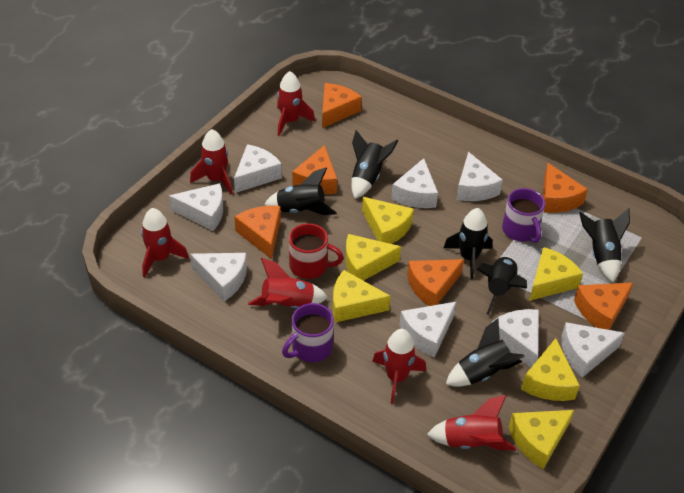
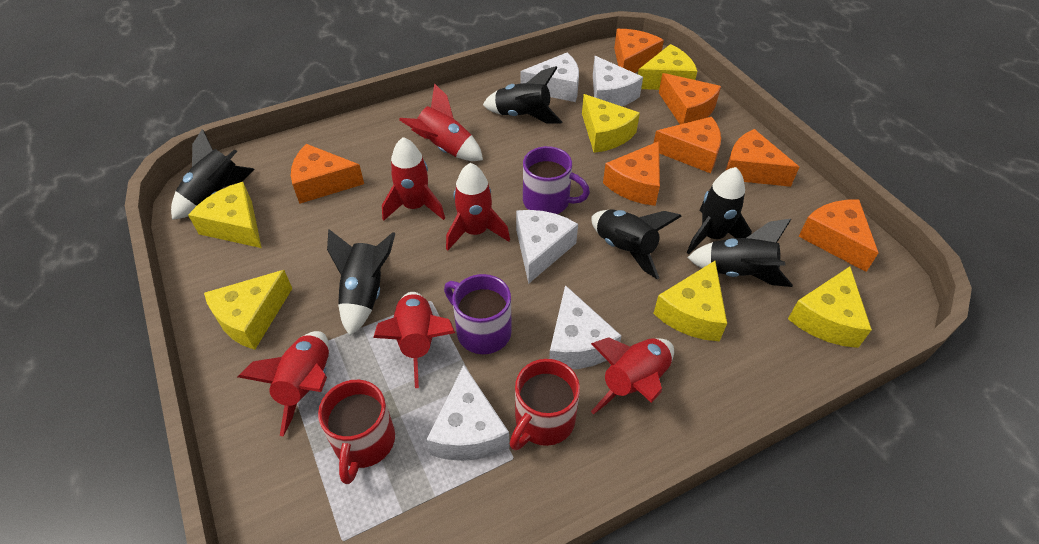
orange cheese: [234,206,281,259] [292,145,337,194] [322,83,362,128] [407,259,464,306] [543,163,588,213] [574,282,633,330] = 6 -> [291,144,364,204] [603,141,660,206] [614,29,664,73] [654,117,721,173] [659,73,721,124] [725,129,799,187] [798,199,878,272] = 7
red mug: [289,223,344,279] = 1 -> [318,380,395,484] [510,359,580,450] = 2
white cheese: [169,183,223,231] [190,253,247,301] [234,144,282,193] [391,158,438,208] [399,301,457,358] [456,152,503,201] [491,309,539,367] [561,322,625,378] = 8 -> [426,365,509,461] [516,210,578,284] [521,52,579,102] [549,285,621,369] [593,56,643,106] = 5

